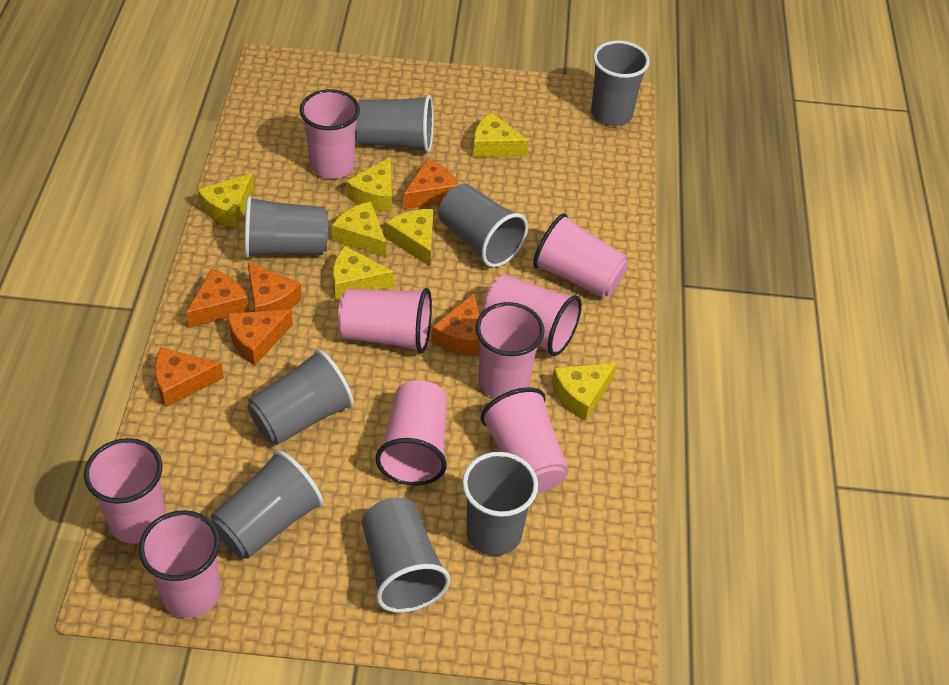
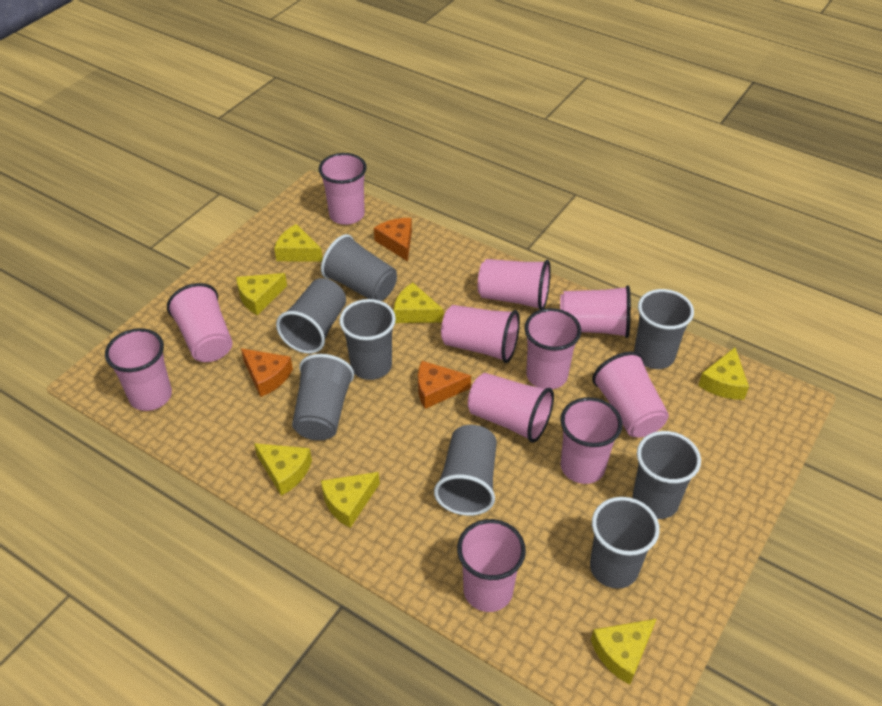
orange cheese: [155,348,224,407] [186,269,249,328] [228,310,293,365] [248,262,302,312] [403,159,459,209] [432,293,480,355] = 6 -> [241,348,293,397] [374,218,412,261] [418,361,471,409] = 3
pink cup: [84,438,166,544] [139,510,221,618] [300,89,360,179] [338,288,432,353] [376,380,448,486] [476,302,545,398] [481,387,569,494] [483,274,582,356] [533,213,628,298] = 9 -> [105,328,172,411] [167,283,232,362] [319,153,367,225] [441,305,520,363] [457,519,526,612] [468,373,554,443] [478,259,551,310] [525,308,581,389] [560,285,631,338] [560,397,622,484] [592,351,669,438] = 11

